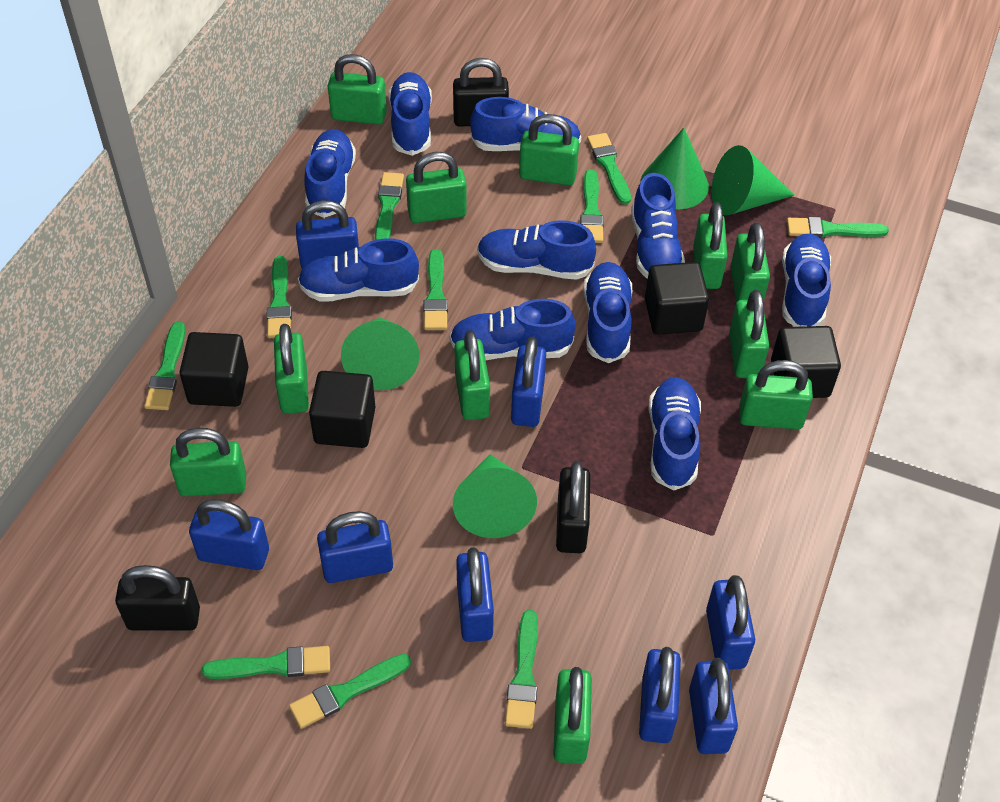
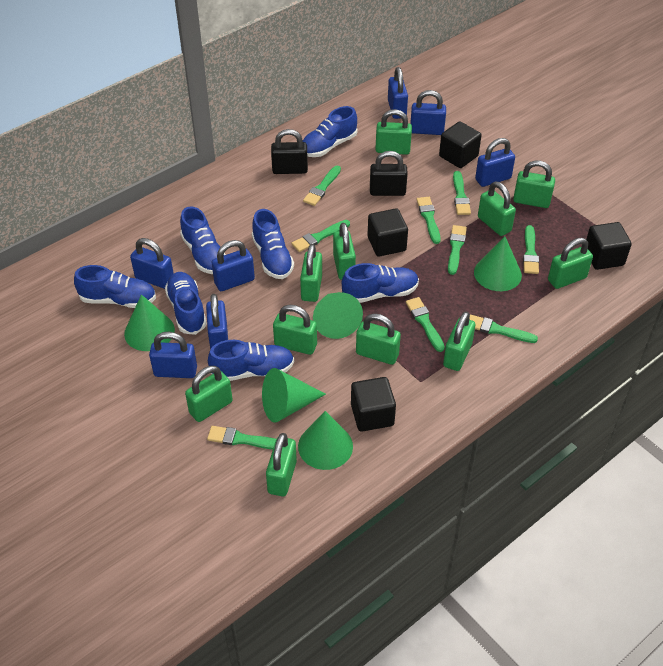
black padlock: [115,565,200,631] [453,58,509,126] [556,461,591,553] = 3 -> [271,129,308,174] [370,151,408,196] = 2
blue padlock: [189,499,269,570] [296,200,359,269] [317,511,393,583] [456,547,494,642] [511,337,546,427] [639,647,681,743] [689,658,738,754] [706,575,755,670] = 8 -> [130,238,174,289] [149,332,197,378] [206,294,228,349] [212,240,255,291] [388,67,408,119] [410,90,446,135] [475,138,515,187] = 7
blue shoe: [298,238,419,301] [305,129,356,218] [388,72,432,156] [450,299,576,360] [470,97,581,151] [477,220,596,280] [583,262,632,363] [631,173,685,279] [648,377,701,490] [782,234,831,327] = 10 -> [74,265,156,308] [165,272,207,335] [180,206,226,274] [208,340,294,381] [252,209,294,279] [303,106,357,157] [342,263,419,303] = 7
green brush: [144,322,185,410] [202,646,330,679] [267,256,292,338] [289,654,411,729] [375,172,404,240] [423,249,448,330] [505,610,538,729] [580,169,604,243] [587,133,631,204] [787,217,889,238] = 10 -> [207,426,276,450] [292,220,350,252] [303,165,341,206] [406,297,445,352] [417,197,441,244] [448,225,467,275] [453,171,471,215] [469,315,538,343] [523,225,539,274] = 9
green cone: [341,318,419,390] [453,454,537,538] [640,128,709,209] [712,145,794,216] = 4 -> [124,294,175,351] [262,368,326,422] [298,411,353,470] [313,292,363,339] [474,236,522,291] = 5

